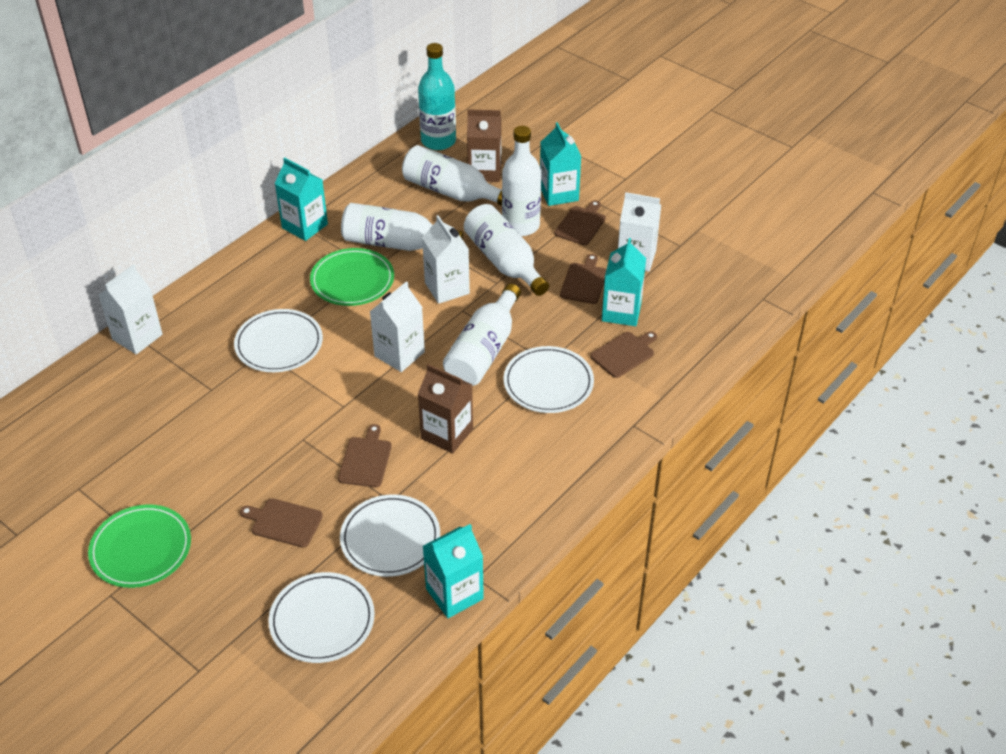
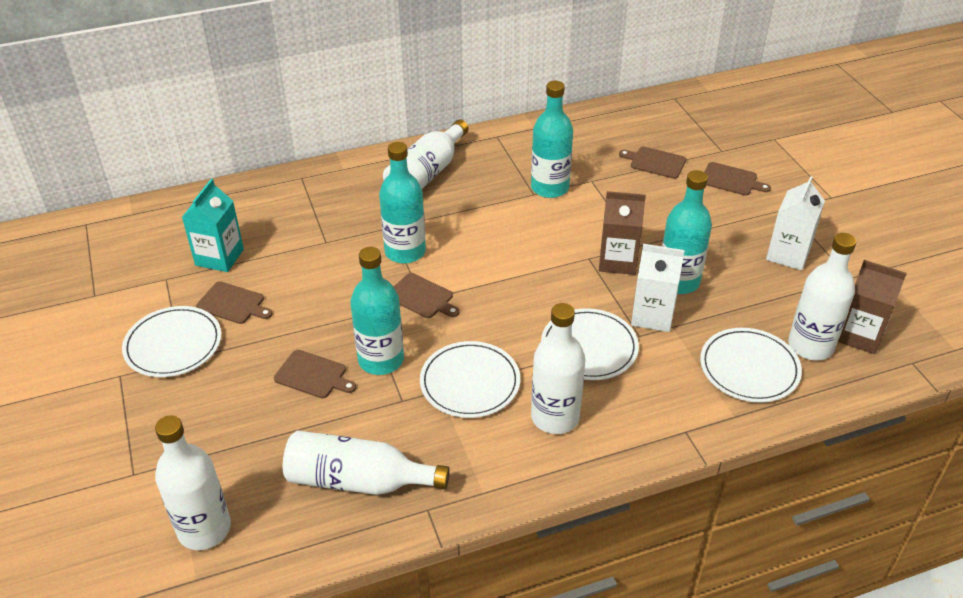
green plate: [88,504,191,588] [310,248,394,306] = 2 -> none = 0
turquoise bottle: [418,43,456,150] = 1 -> [350,247,404,375] [379,142,426,264] [531,81,573,198] [662,170,712,294] = 4
turquoise carton: [274,157,328,241] [423,524,484,618] [540,122,582,206] [602,238,646,326] = 4 -> [182,179,244,272] = 1
white carton: [99,264,163,354] [370,282,425,372] [422,215,470,304] [618,192,661,272] = 4 -> [631,244,685,332] [766,176,825,270] = 2

